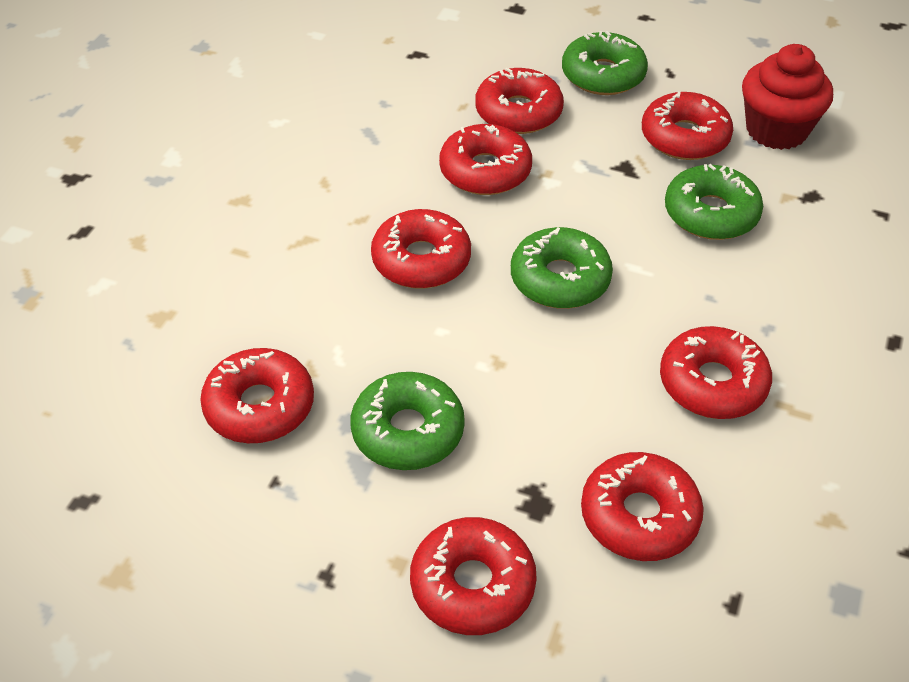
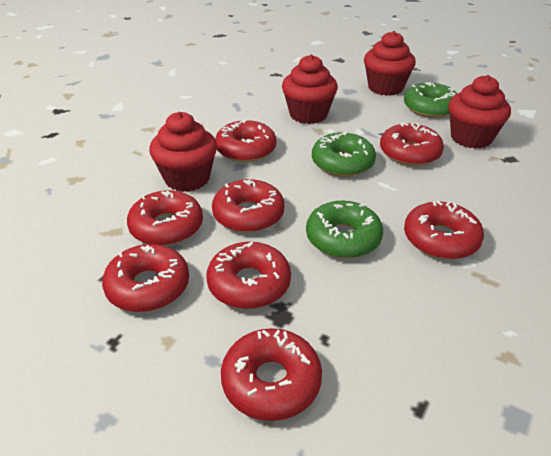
green donut: [351,372,465,470] [511,227,613,309] [562,31,648,95] [665,164,763,240] = 4 -> [306,201,383,258] [312,132,376,177] [404,82,457,118] = 3
red cupcake: [742,44,833,150] = 1 -> [149,112,217,192] [282,54,338,124] [364,31,416,96] [448,75,511,149] = 4

